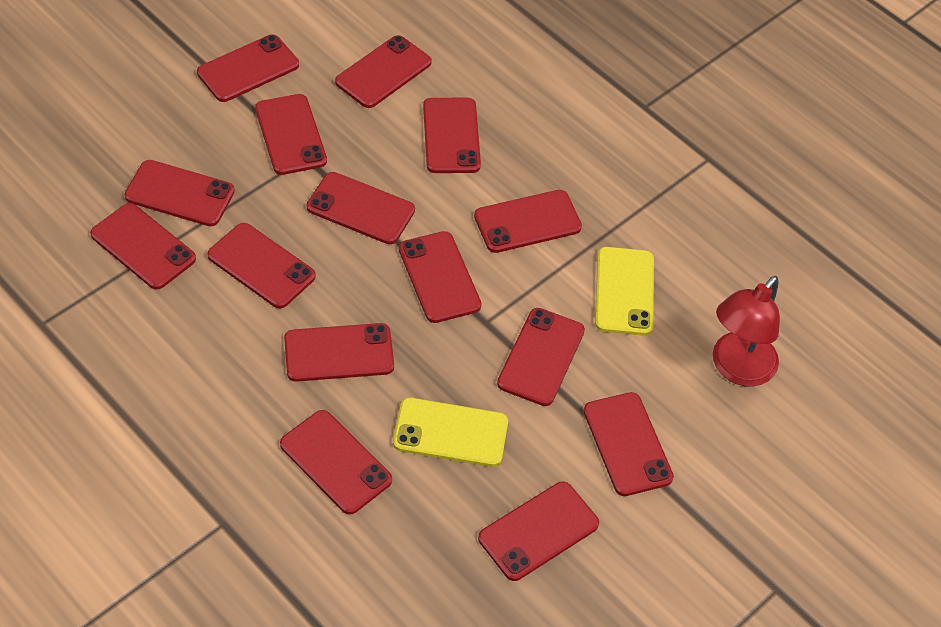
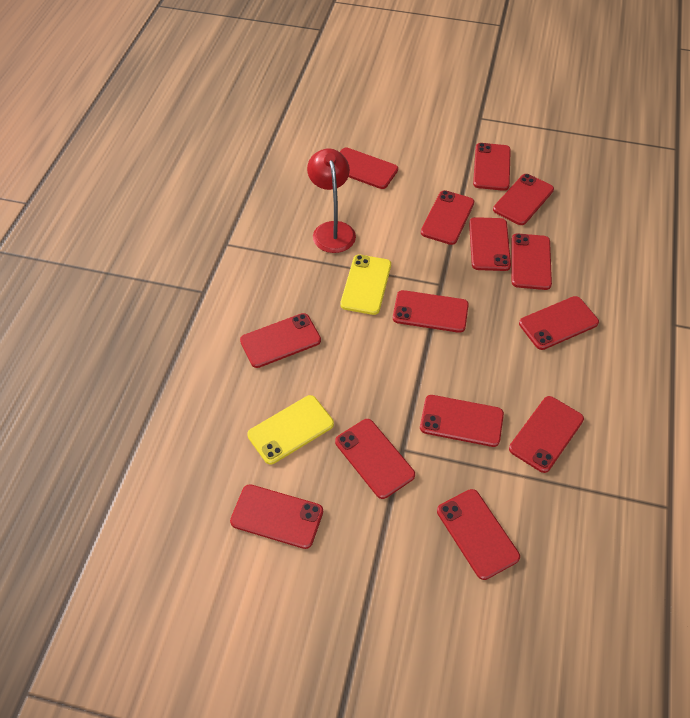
red phone: [90,203,196,289] [124,160,235,226] [197,35,299,102] [207,223,316,308] [255,94,327,175] [280,410,392,514] [284,323,394,382] [307,172,415,244] [335,35,432,108] [399,231,481,323] [423,98,481,173] [474,190,582,253] [478,481,599,581] [497,308,585,406] [584,392,674,496] = 15 -> [230,484,323,549] [240,313,321,368] [335,419,415,499] [340,147,398,189] [393,290,469,333] [420,395,504,447] [421,190,474,245] [437,489,520,580] [469,217,511,271] [473,143,511,191] [493,174,554,225] [509,396,584,473] [511,233,552,290] [519,296,599,350] = 14

